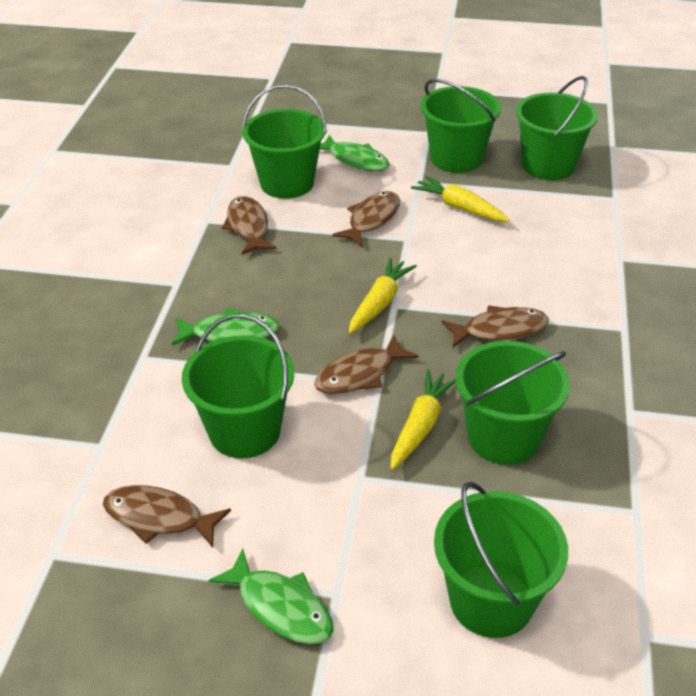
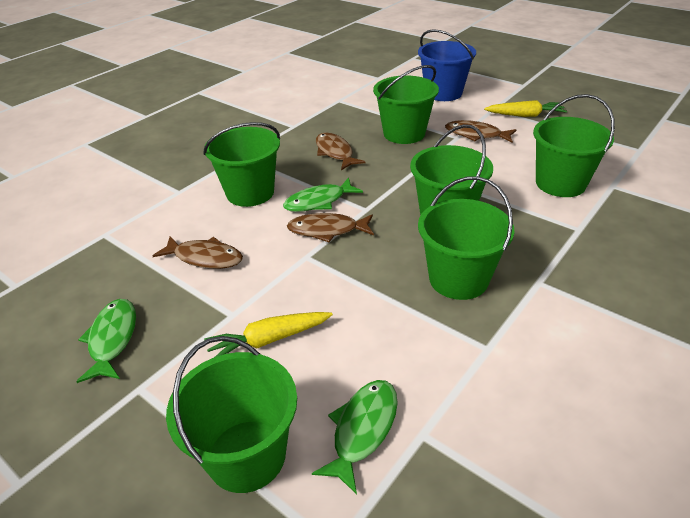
blue bucket: none = 0 -> [418,29,476,101] = 1
brown fish: [103,485,231,547] [222,196,277,255] [314,335,419,395] [332,191,400,246] [441,305,549,348] = 5 -> [152,236,243,269] [287,213,374,242] [316,132,366,170] [445,120,516,143] = 4
yellow carrot: [349,257,417,333] [391,369,456,470] [411,176,510,222] = 3 -> [204,312,333,357] [484,100,567,117] = 2

